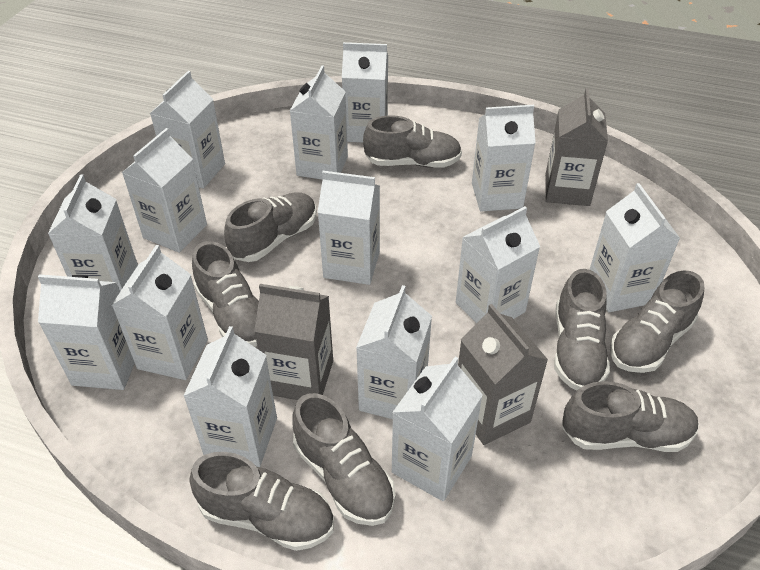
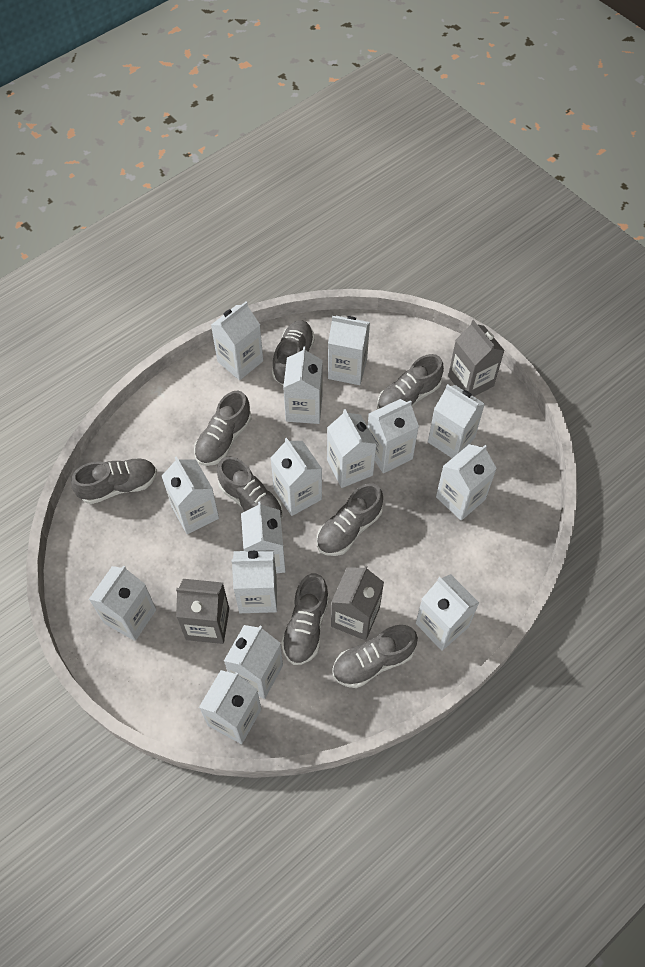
white carton: [38,274,135,390] [48,174,138,291] [112,245,208,380] [122,128,207,253] [150,71,225,189] [183,326,277,467] [290,65,348,179] [317,171,380,285] [342,42,388,143] [356,285,432,419] [392,357,483,501] [456,206,540,323] [472,105,536,211] [589,183,680,312] = 14 -> [89,566,156,641] [162,456,219,534] [199,670,262,744] [211,301,263,380] [224,625,283,699] [232,550,277,613] [241,502,286,573] [271,438,322,516] [283,346,323,424] [327,409,377,488] [328,316,370,385] [368,399,419,473] [416,574,479,651] [428,384,485,458] [436,444,497,521] = 15

